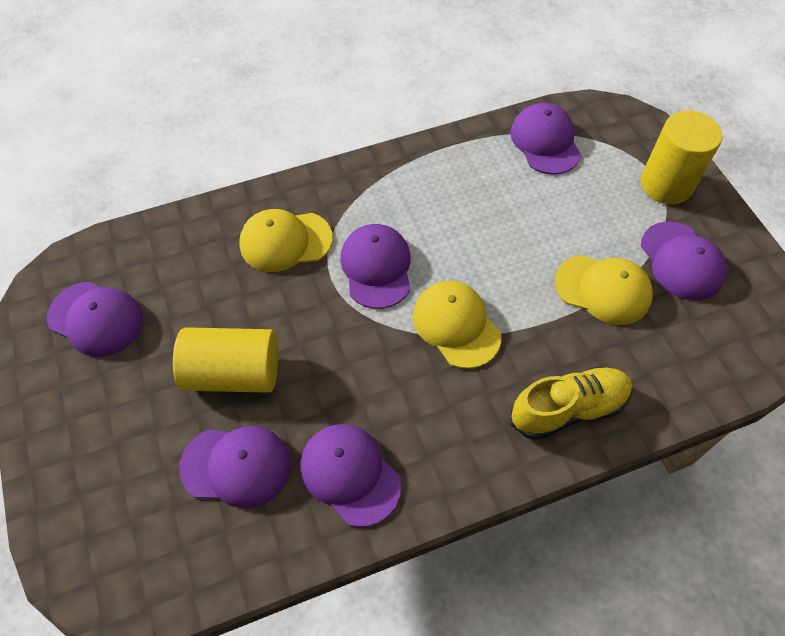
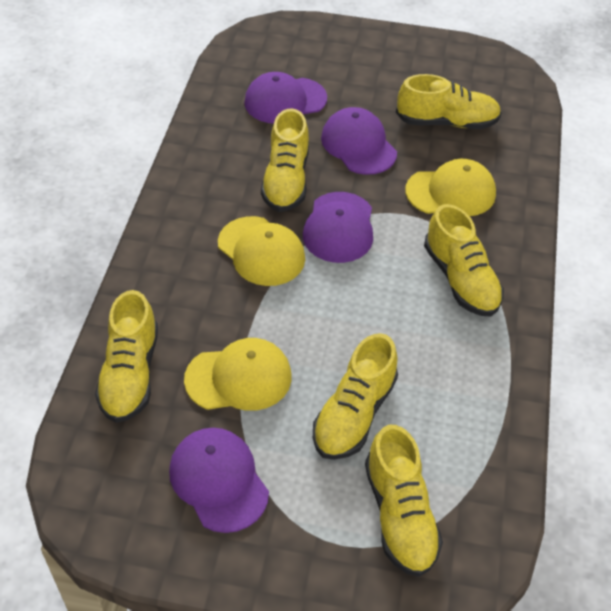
purple cap: [47,282,143,357] [179,426,291,508] [300,424,402,527] [340,224,410,309] [510,103,581,175] [641,221,727,301] = 6 -> [169,428,269,533] [244,72,327,123] [303,192,373,263] [321,107,397,175] = 4
yellow cylinder: [173,327,278,393] [641,110,722,204] = 2 -> none = 0
yellow shoe: [511,366,632,440] = 1 -> [95,290,158,423] [261,108,309,212] [313,333,398,460] [365,425,443,577] [396,74,501,129] [424,204,504,316] = 6

